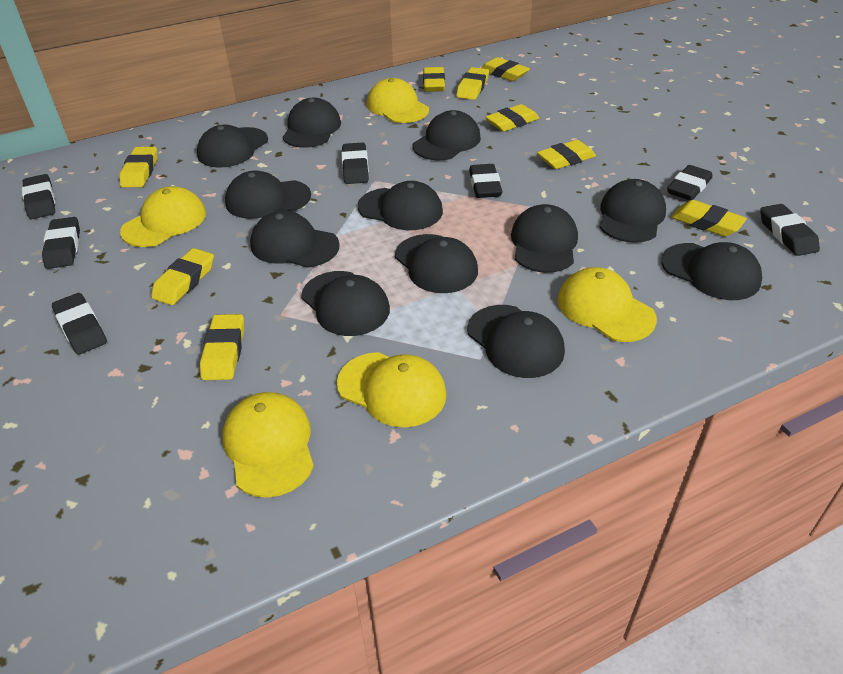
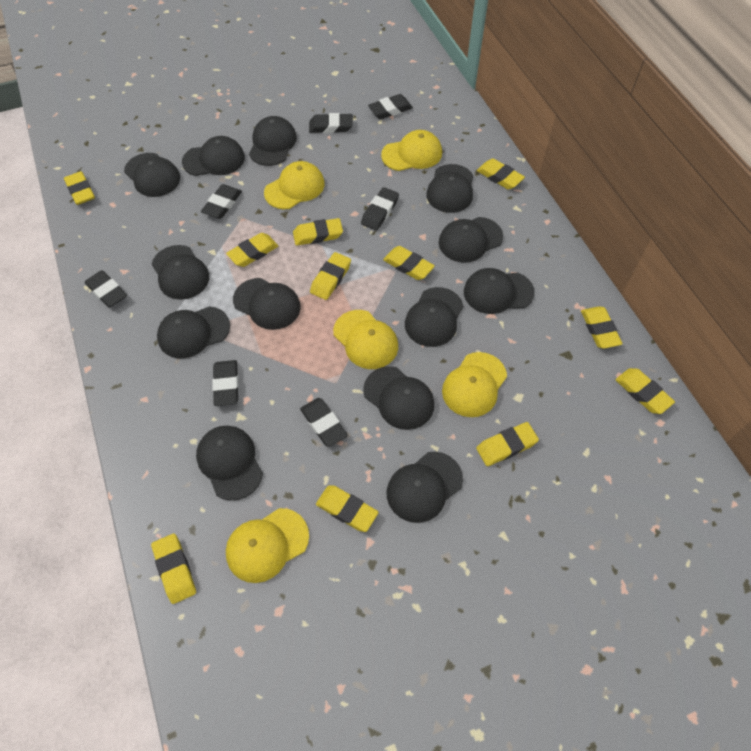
black cap: [197,124,268,168] [225,170,311,219] [250,211,340,268] [282,98,341,148] [301,271,390,336] [358,181,443,230] [395,234,478,293] [413,110,481,160] [467,305,565,378] [511,204,578,273] [599,179,666,243] [661,242,762,300] = 12 -> [124,153,180,197] [152,245,209,300] [157,306,230,359] [182,136,245,176] [196,426,263,501] [233,278,301,330] [249,116,297,166] [363,366,434,430] [386,452,463,523] [405,287,463,347] [426,164,474,213] [439,217,503,263] [464,268,535,314] = 13
yellow eraser: [119,147,157,187] [151,248,214,305] [200,314,244,380] [423,67,445,92] [456,67,489,100] [481,57,530,81] [485,104,539,132] [537,140,596,169] [671,200,747,237] = 9 -> [64,171,95,205] [151,534,196,604] [226,233,278,267] [293,218,343,246] [310,252,351,300] [316,485,379,532] [383,246,435,280] [476,422,539,466] [477,158,525,189] [581,306,622,349] [616,368,675,414] = 11

